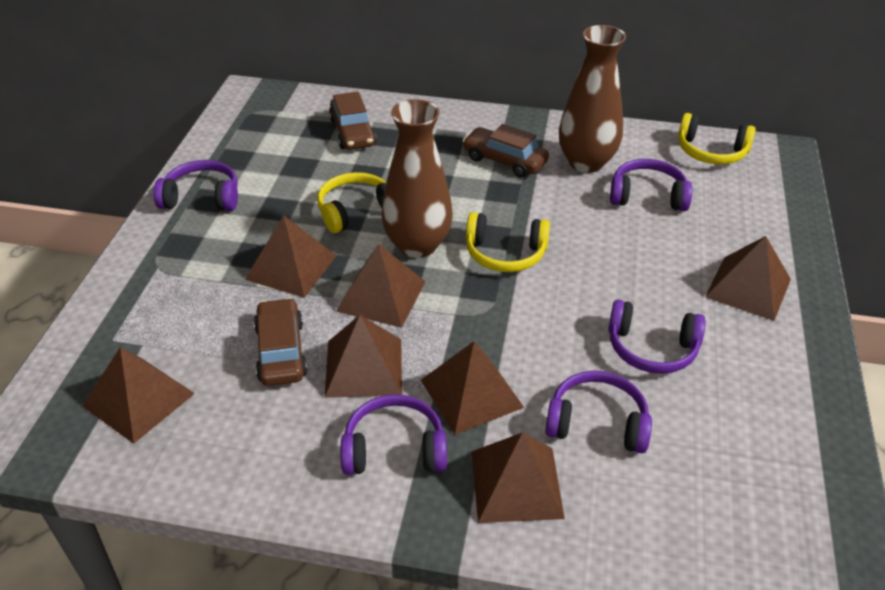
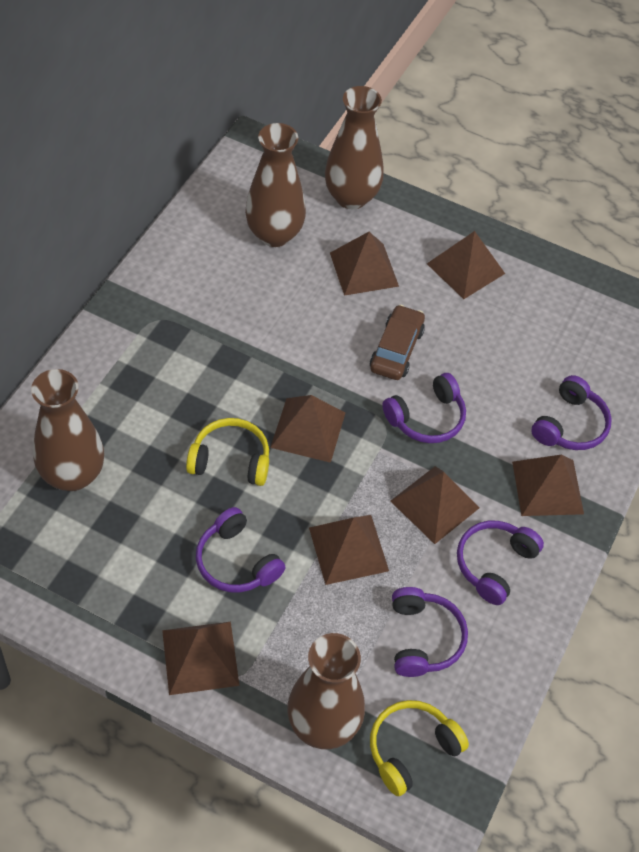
brown car: [254,298,307,386] [329,91,377,150] [463,124,549,178] = 3 -> [370,304,425,380] = 1
brown vase: [381,99,453,258] [559,25,626,173] = 2 -> [31,369,104,491] [245,123,306,247] [287,633,365,749] [325,86,384,209] = 4
yellow headphones: [317,172,387,233] [466,212,550,272] [678,113,756,164] = 3 -> [186,418,269,486] [370,700,469,796] = 2

